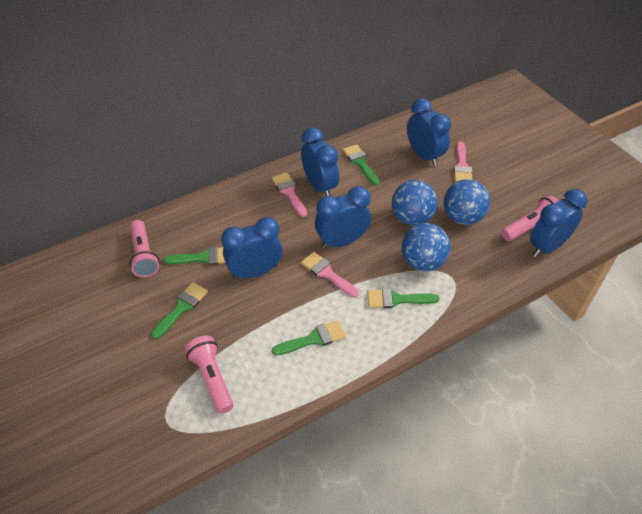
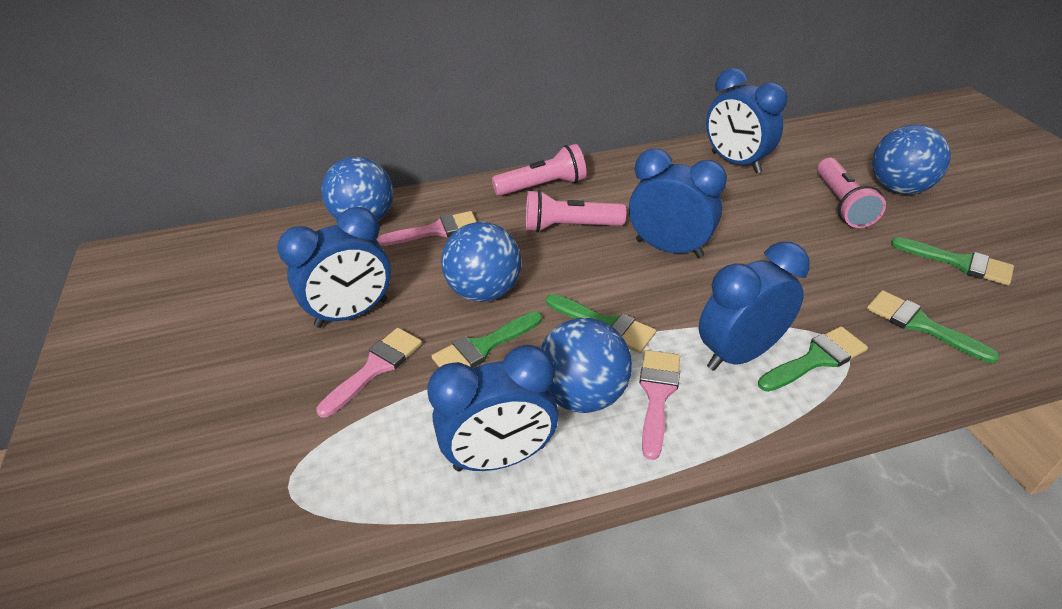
blue ball: [392,180,438,226] [402,223,451,271] [444,179,490,225] = 3 -> [321,157,393,221] [441,222,521,302] [541,318,632,413] [872,124,951,194] = 4

